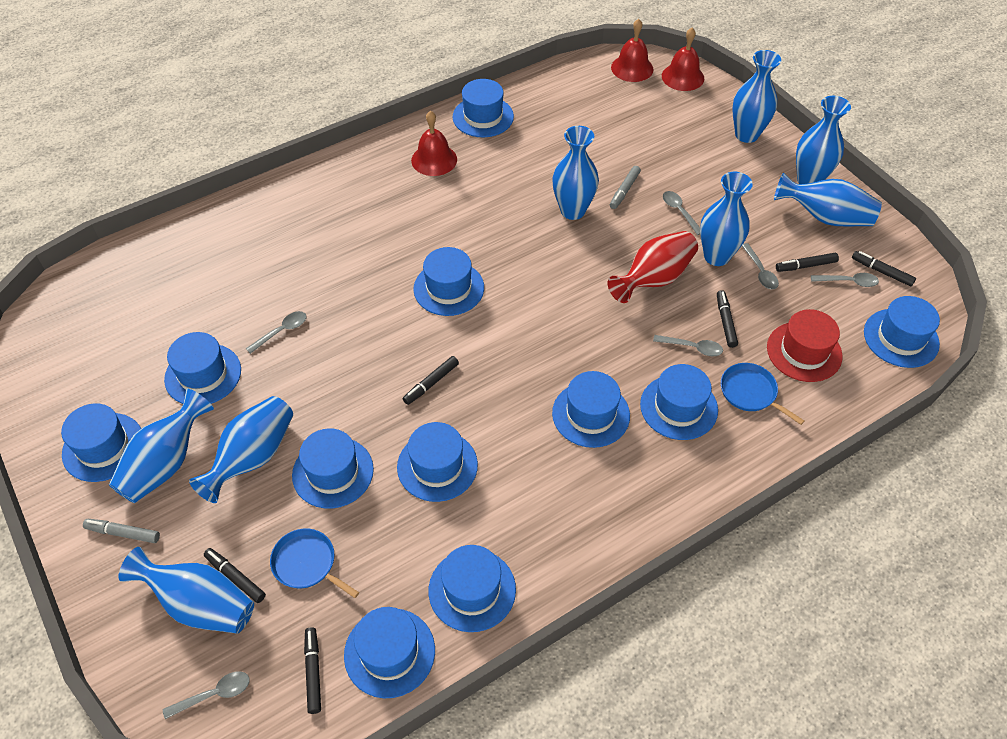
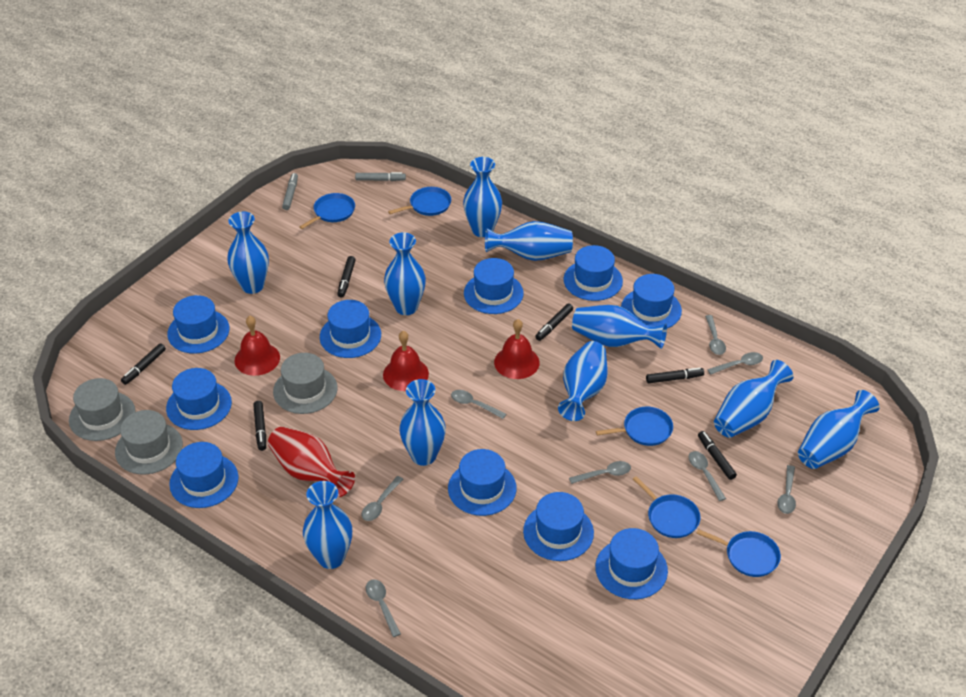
blue hat: [61,403,141,482] [164,332,241,404] [292,428,374,508] [344,607,435,698] [397,422,478,502] [414,247,484,316] [429,545,516,632] [453,79,514,137] [552,371,630,448] [640,364,718,440] [864,296,940,368] = 11 -> [166,368,232,430] [167,295,230,354] [169,442,239,508] [320,300,381,358] [448,449,517,516] [464,258,523,314] [523,492,594,561] [564,245,623,301] [595,528,668,599] [621,274,682,329] = 10
blue pan: [270,529,359,598] [721,363,804,425] = 2 -> [299,193,355,229] [388,187,451,216] [596,407,673,446] [633,476,700,538] [696,529,781,577] = 5
blue vase: [109,389,214,503] [118,547,254,634] [189,396,293,503] [552,126,599,220] [700,172,753,266] [732,50,781,143] [774,173,882,227] [796,96,851,184] = 8 -> [227,212,269,294] [303,481,352,569] [384,232,426,315] [399,379,446,466] [463,157,502,237] [485,221,573,261] [558,341,608,421] [572,305,667,349] [714,360,793,438] [798,390,880,469] = 10
grey hat: none = 0 -> [69,378,136,441] [115,410,183,474] [273,353,338,414] = 3
grey spoon: [163,671,250,719] [246,311,307,354] [653,335,723,356] [663,191,700,235] [742,243,779,289] [811,273,879,287] = 6 -> [361,476,403,521] [366,579,401,637] [451,390,506,419] [569,461,631,484] [688,451,726,501] [705,315,726,355] [707,352,763,375] [777,465,796,514] = 8
red hat: [767,309,842,382] = 1 -> none = 0

